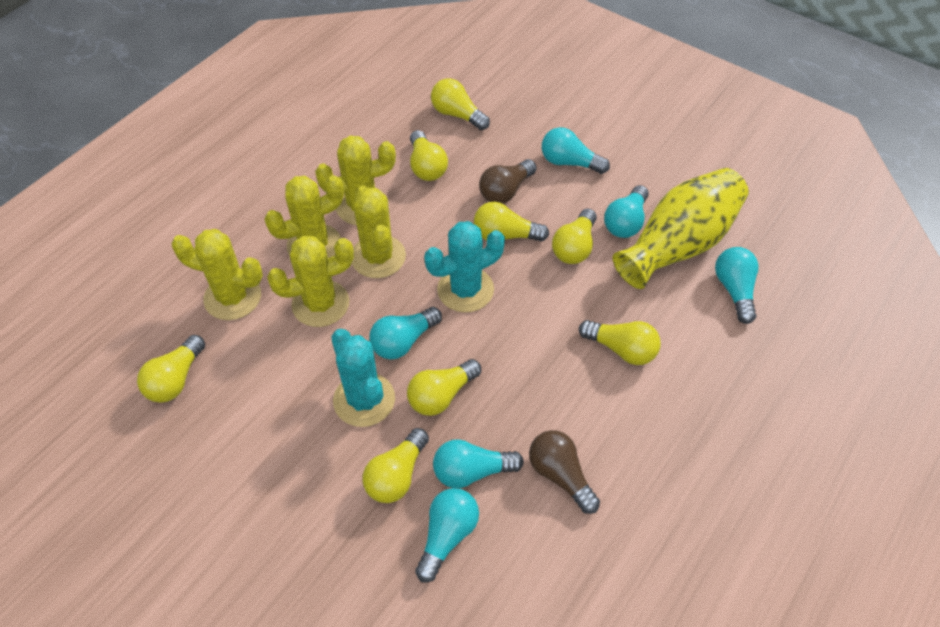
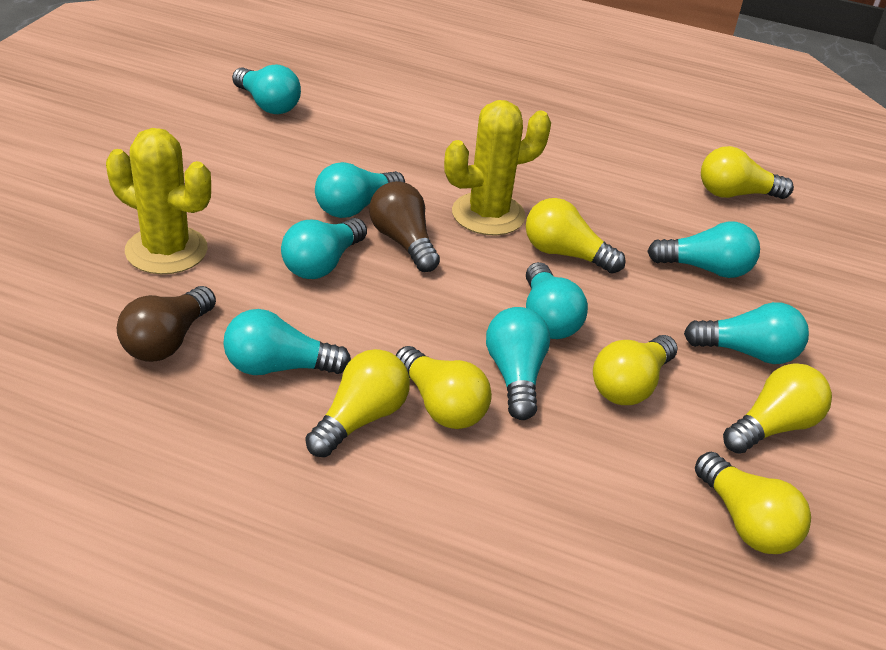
turquoise cactus: [331,329,395,427] [424,221,505,313] = 2 -> none = 0
turquoise light bulb: [369,307,442,359] [415,488,479,583] [433,439,524,488] [542,127,610,174] [604,185,649,238] [715,247,758,324] = 6 -> [223,309,351,375] [232,65,301,114] [281,218,367,279] [315,162,405,218] [486,307,550,420] [526,262,588,339] [647,222,760,278] [684,302,809,364] = 8
yellow cactus: [172,229,263,320] [264,175,344,258] [267,236,354,327] [315,135,396,225] [351,185,406,278] = 5 -> [106,128,211,274] [444,100,551,236] = 2
yellow light bulb: [137,335,205,403] [363,428,429,503] [407,359,481,416] [410,130,448,181] [431,78,490,130] [474,202,549,242] [552,208,597,264] [579,320,661,365] = 8 -> [305,349,410,458] [395,346,492,429] [526,198,626,274] [593,335,678,405] [695,452,811,554] [701,146,794,199] [723,363,832,454] = 7
yellow vase: [612,168,749,289] = 1 -> none = 0

